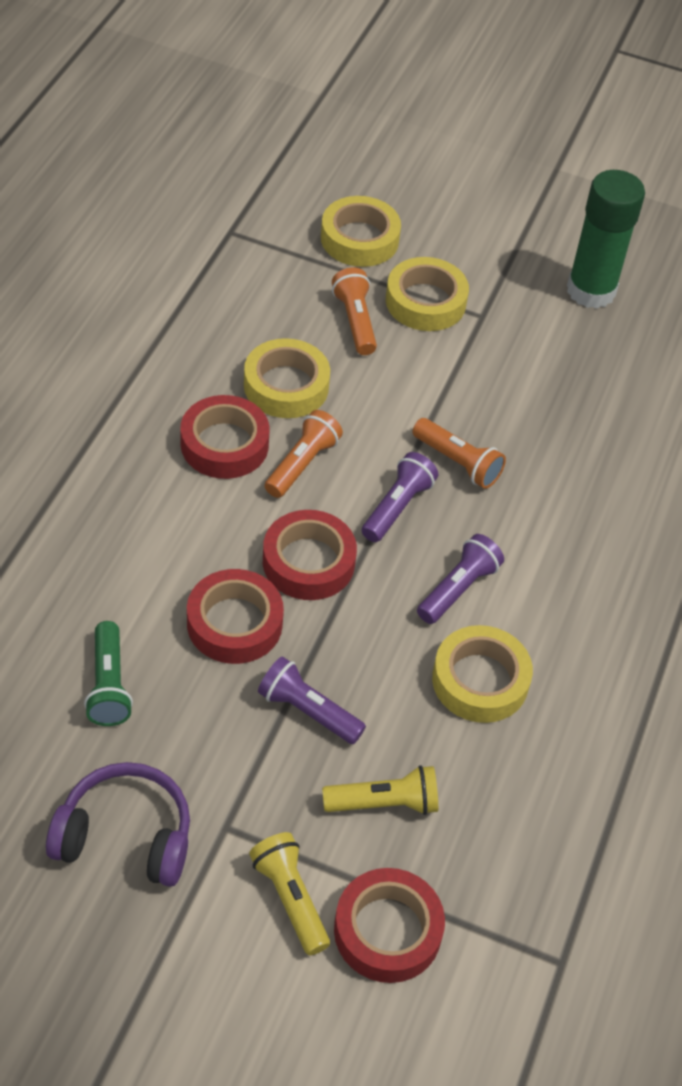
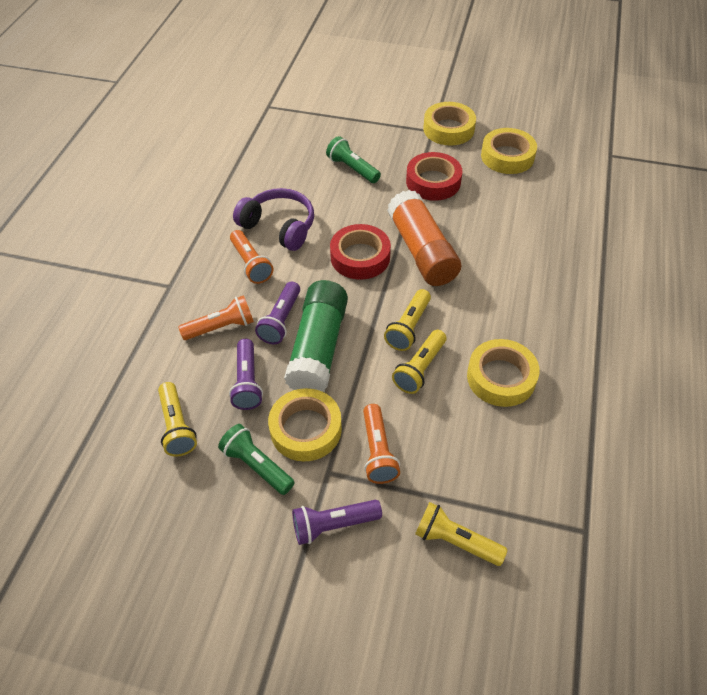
green flashlight: [84,621,133,726] = 1 -> [218,424,295,495] [326,136,381,183] = 2
orange glue stick: none = 0 -> [387,190,461,286] = 1
red tape: [180,395,270,479] [187,569,284,664] [263,510,357,600] [334,868,445,983] = 4 -> [330,224,391,280] [406,152,462,201] = 2
yellow flashlight: [249,832,330,955] [322,765,438,815] = 2 -> [158,382,197,456] [384,289,431,351] [392,330,446,394] [415,502,508,566] = 4

